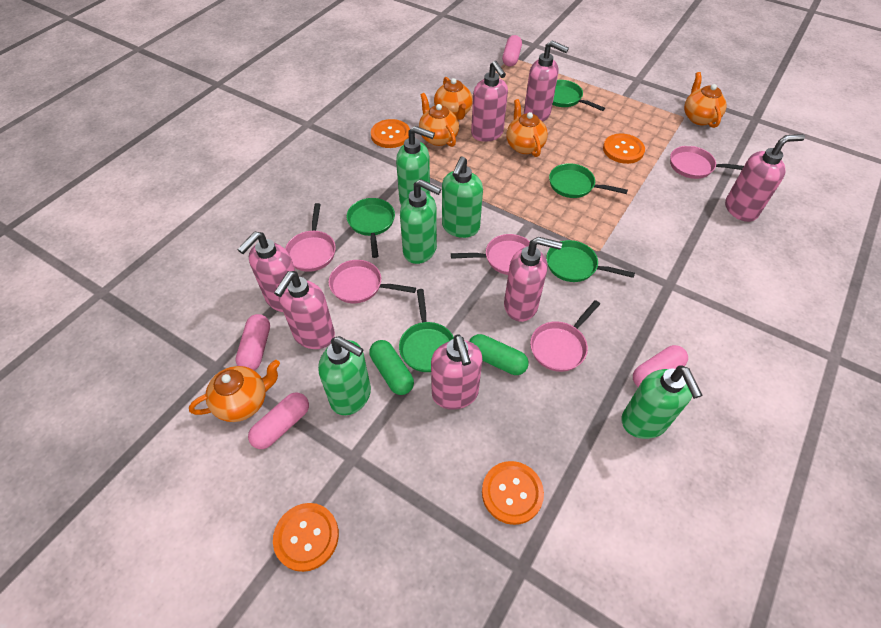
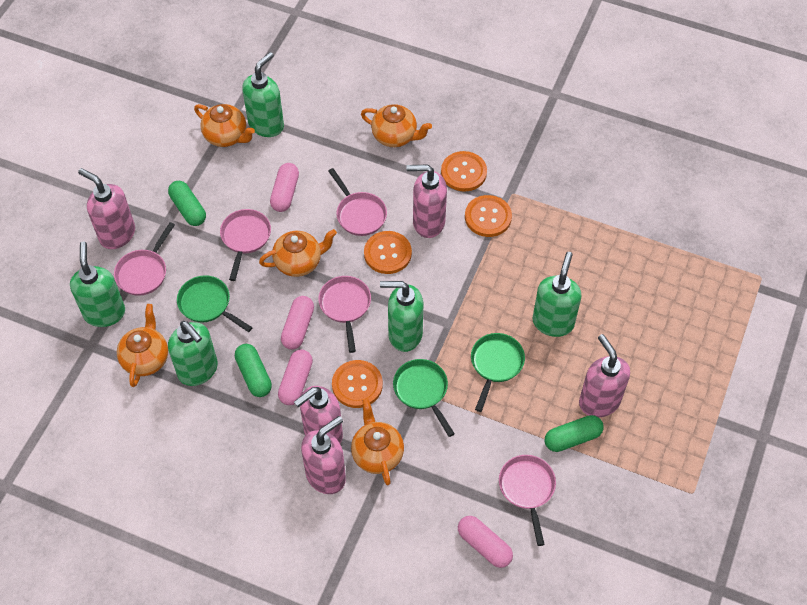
green capsule: [369,340,414,395] [469,334,529,375] = 2 -> [168,181,206,226] [235,344,272,397] [545,415,604,452] = 3
green pan: [347,198,395,258] [399,289,454,372] [547,240,635,282] [549,163,628,198] [552,80,605,111] = 5 -> [177,275,253,332] [393,359,455,437] [471,333,525,412] = 3
pink soap dispenser: [237,232,295,312] [274,271,335,349] [431,335,483,410] [471,61,508,142] [504,237,562,322] [524,40,569,122] [725,134,805,222] = 7 -> [78,168,135,249] [294,386,343,443] [301,416,346,494] [406,165,447,238] [579,334,630,418] = 5

